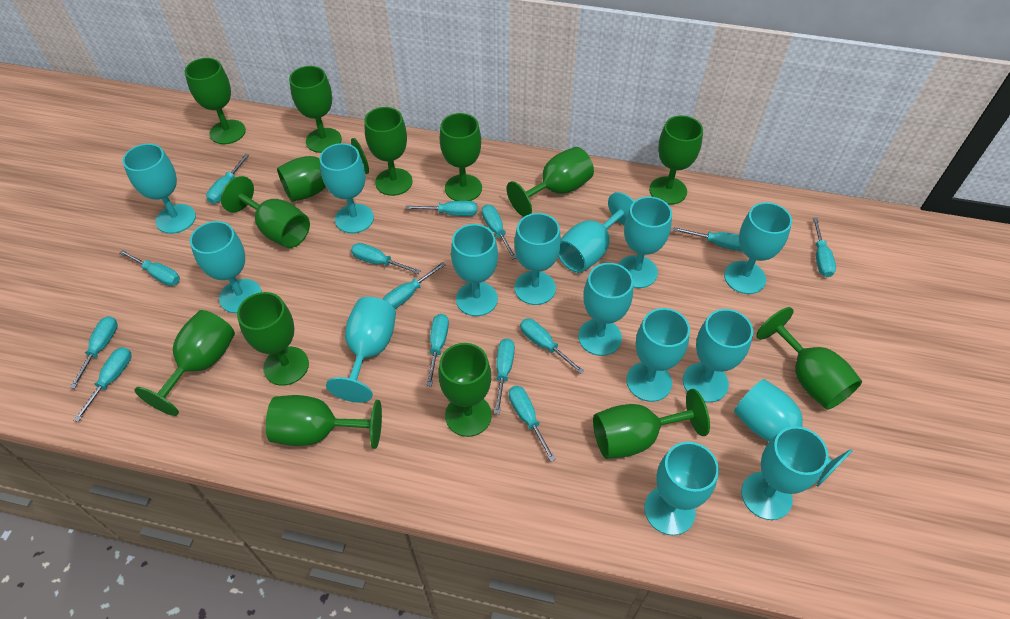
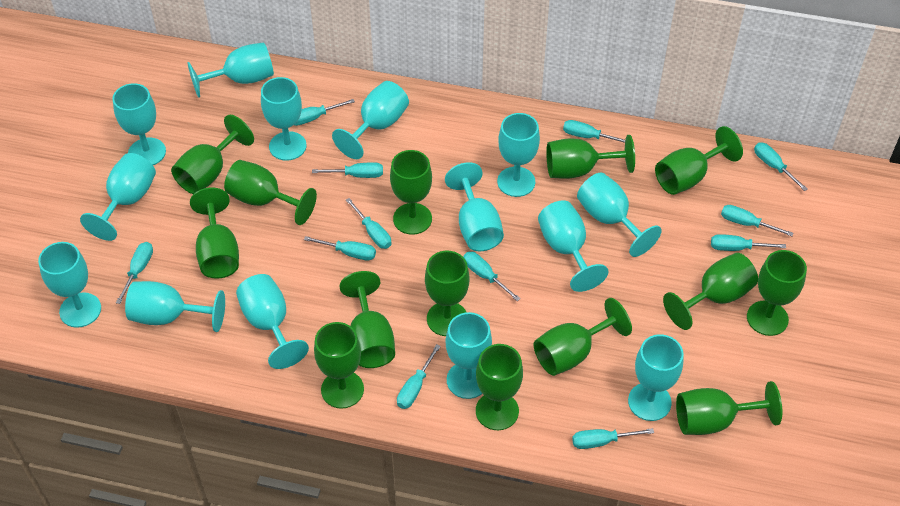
turquoise goblet: [123,144,196,234] [190,221,262,313] [320,143,374,233] [326,297,396,403] [451,224,498,316] [514,213,561,305] [558,192,634,273] [578,263,633,356] [618,196,672,288] [626,308,690,402] [644,442,719,535] [683,309,753,403] [724,202,792,294] [734,379,853,487] [741,426,828,520] = 15 -> [38,242,101,328] [80,153,156,241] [112,83,166,165] [125,281,225,332] [187,42,274,98] [236,274,309,369] [261,77,307,161] [332,81,409,159] [445,162,504,251] [446,312,492,399] [497,113,540,197] [538,200,609,292] [577,172,662,257] [628,334,684,421] = 14
turquoise screwdriver: [69,316,118,389] [74,347,132,422] [119,250,180,286] [206,154,249,204] [351,243,421,274] [382,262,446,309] [405,201,477,216] [426,314,449,386] [482,204,517,259] [494,338,515,414] [509,386,556,462] [520,319,584,374] [673,227,742,251] [813,217,836,277] = 14 -> [116,242,153,304] [295,99,355,126] [304,236,376,261] [312,162,383,178] [346,198,391,249] [397,344,441,409] [463,252,521,301] [563,120,625,143] [572,428,654,449] [711,234,786,251] [721,205,794,236] [754,142,808,191] = 12

